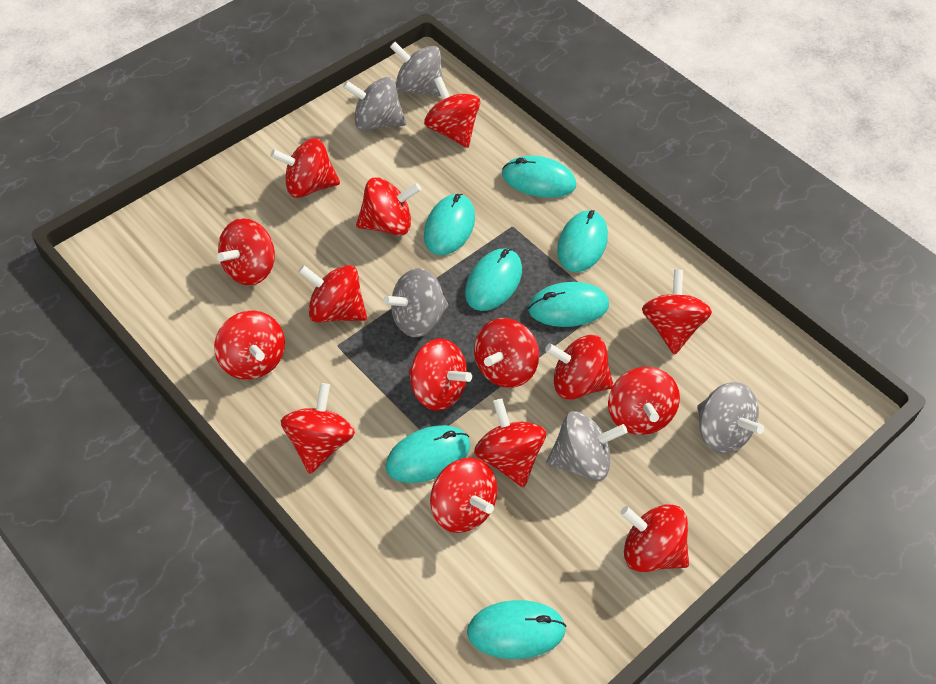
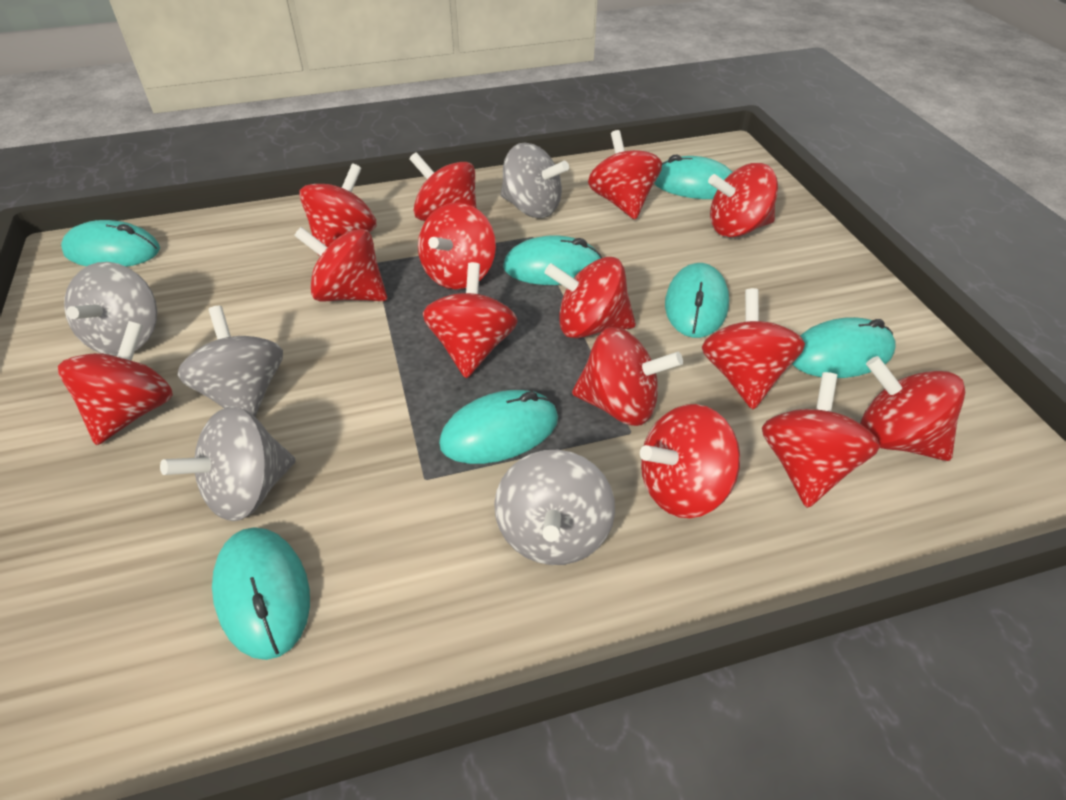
red spinning top: [214,311,285,380] [217,218,275,286] [270,138,340,198] [281,383,355,474] [298,265,367,322] [356,178,421,236] [408,339,472,411] [424,77,480,148] [430,458,498,533] [474,318,539,388] [474,398,546,487] [545,335,613,400] [608,367,680,435] [620,504,689,572] [642,270,712,355] = 15 -> [58,321,173,445] [294,227,387,301] [299,163,376,256] [409,152,477,221] [418,203,496,289] [422,262,518,378] [544,257,636,339] [572,327,683,426] [588,130,662,220] [640,404,740,518] [702,288,805,409] [708,163,778,237] [762,372,880,508] [860,356,965,461] = 14

